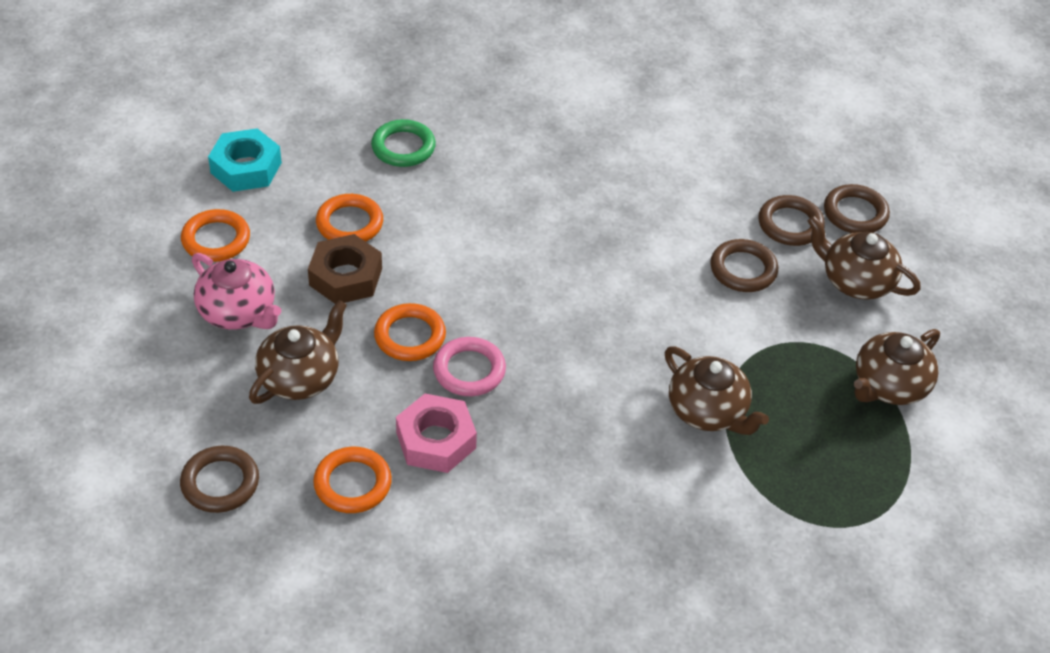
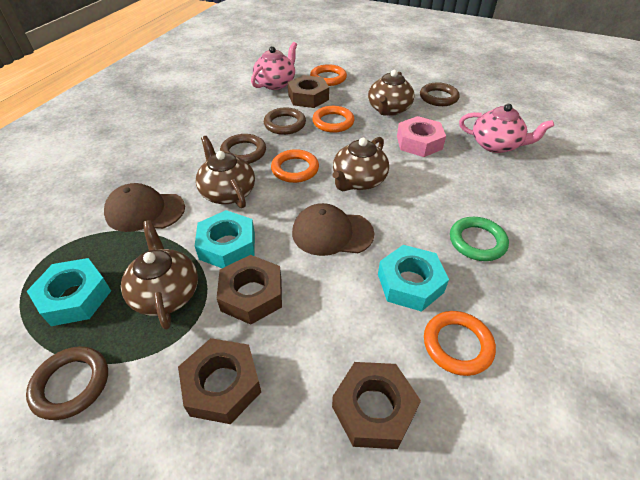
brown cap: none = 0 -> [104,183,185,232] [292,203,374,256] = 2
brown nut: [308,234,382,304] = 1 -> [178,338,261,424] [217,255,282,325] [288,75,329,108] [332,362,421,449] = 4
pink ring: [433,337,506,396] = 1 -> none = 0
pink teapot: [192,253,282,330] = 1 -> [251,42,297,90] [459,104,554,153] = 2
turquoise nut: [208,128,282,192] = 1 -> [27,258,111,326] [195,210,255,268] [378,245,449,312] = 3

